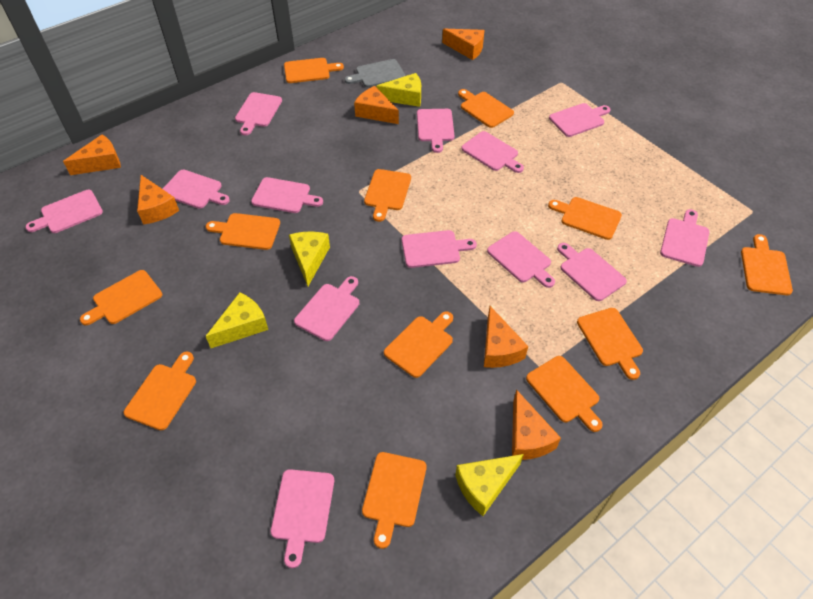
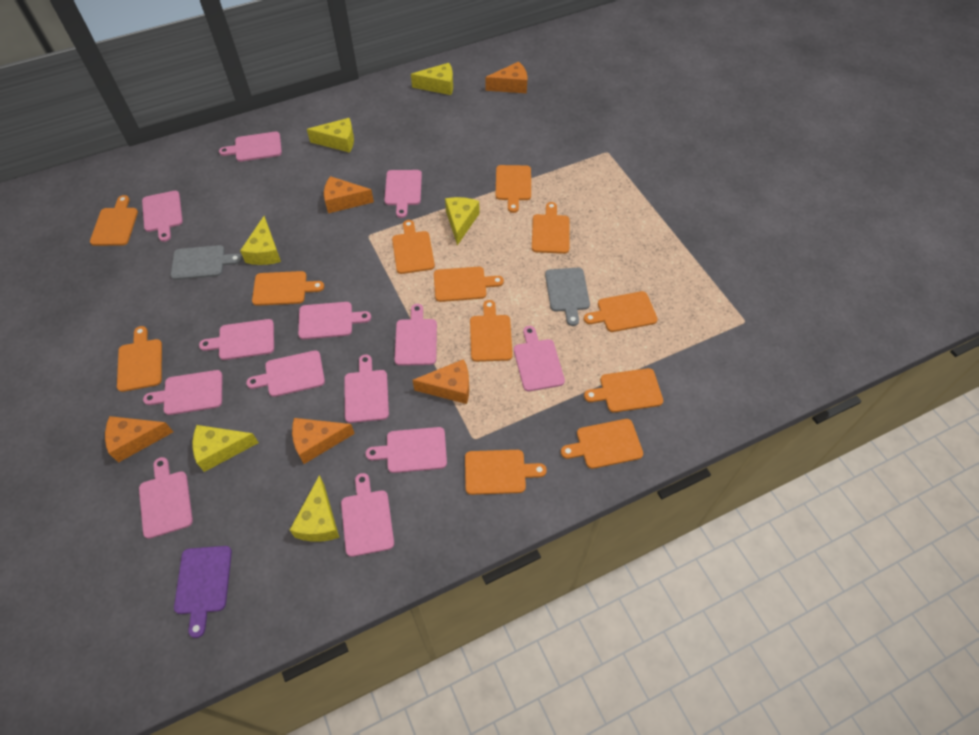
grey cutting board: [345,59,405,87] = 1 -> [171,245,242,280] [545,268,590,326] = 2
orange cheese: [63,134,121,175] [137,175,179,224] [354,86,399,124] [442,29,485,60] [484,306,528,368] [512,389,561,460] = 6 -> [105,416,173,463] [292,418,355,464] [324,176,374,213] [413,359,469,404] [485,62,527,93] = 5
purple cutting board: none = 0 -> [174,546,232,638] = 1
yellow cheese: [206,292,268,348] [289,232,330,286] [376,73,421,107] [455,454,524,516] = 4 -> [193,425,259,472] [240,216,281,265] [290,475,340,542] [307,118,354,153] [411,63,453,95] [445,197,480,245] = 6

